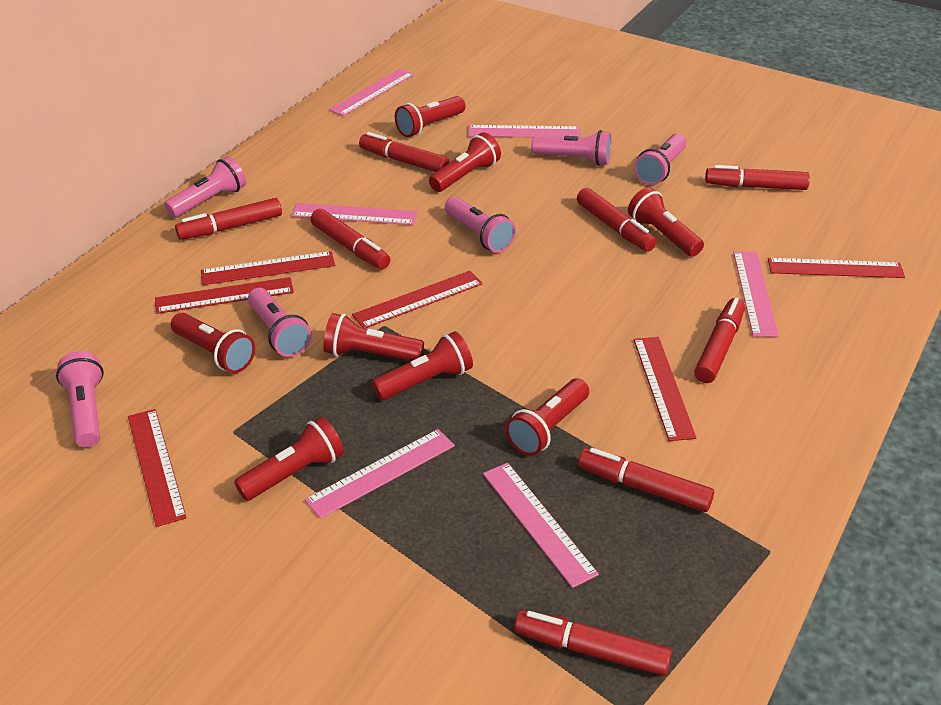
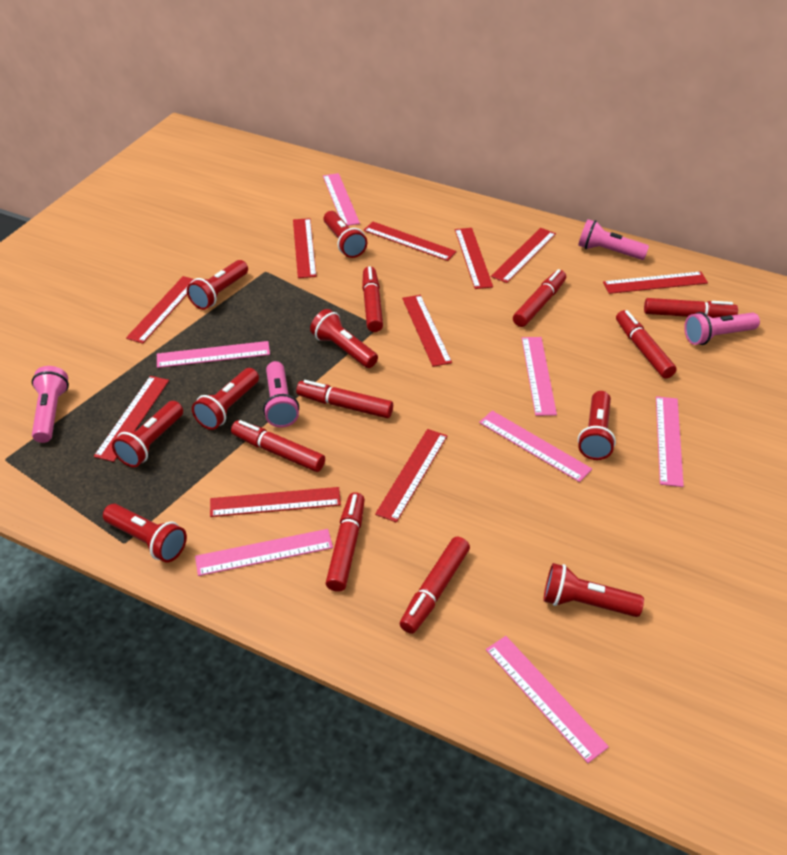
pink flashlight: [56,351,104,448] [164,156,246,218] [248,288,312,357] [445,197,516,253] [531,130,612,166] [634,133,687,185] = 6 -> [32,366,69,443] [263,361,299,428] [578,219,649,260] [684,312,760,345] = 4
pink ruler: [291,203,418,225] [305,429,455,519] [329,69,414,116] [468,125,581,138] [483,463,599,588] [733,251,779,337] = 6 -> [157,341,270,368] [195,529,333,576] [323,173,360,226] [479,411,592,482] [486,636,609,763] [522,337,557,416] [656,396,684,487] = 7
red ruler: [128,409,187,527] [155,277,294,314] [201,251,335,285] [352,271,483,328] [634,337,696,441] [768,258,905,278] = 6 -> [94,376,169,462] [126,276,194,344] [210,487,341,517] [293,218,317,278] [363,222,457,261] [375,429,447,523] [402,295,452,367] [455,228,493,289] [491,228,556,283] [603,271,708,294] = 10

